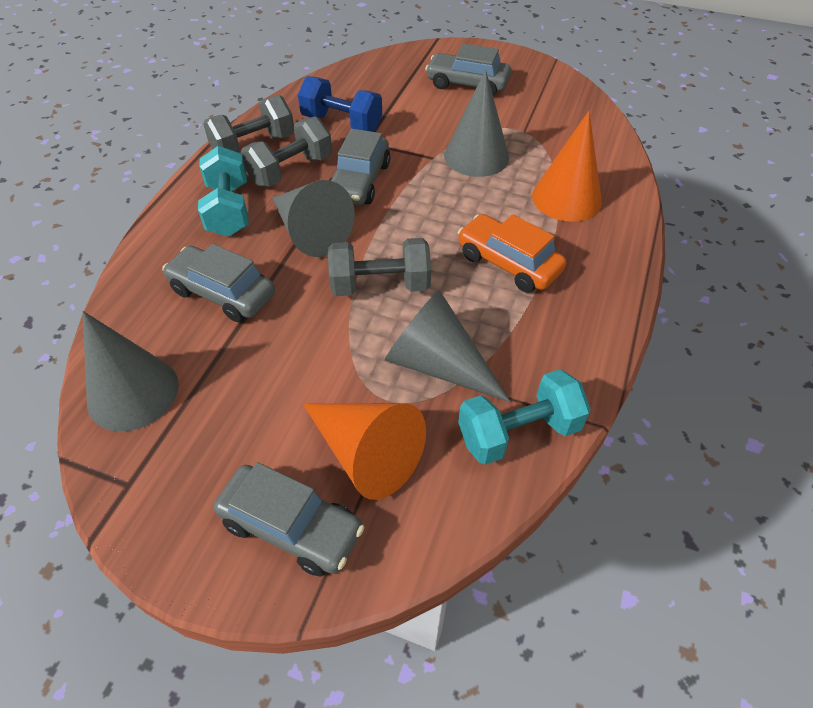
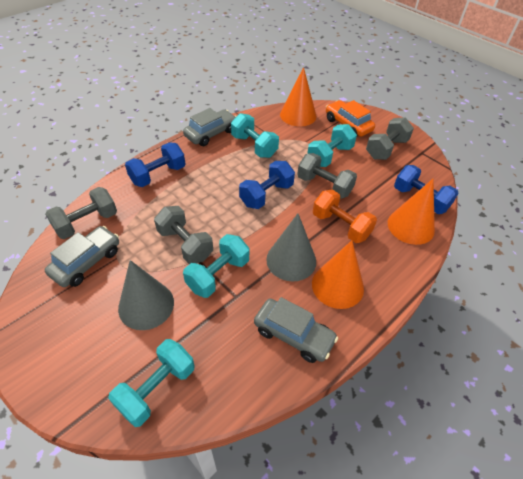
blue dumbbell: [298,76,382,132] = 1 -> [125,142,185,187] [239,161,295,209] [394,165,458,214] = 3
grey car: [162,244,275,322] [214,462,365,576] [330,129,391,205] [425,44,511,96] = 4 -> [45,226,119,287] [183,108,236,146] [254,297,338,363] = 3
grey cone: [83,311,179,432] [272,180,355,257] [385,290,511,402] [444,70,509,177] = 4 -> [118,260,174,330] [266,214,316,281] = 2
grey dumbbell: [203,95,294,153] [241,116,332,187] [328,238,431,296] = 3 -> [45,187,117,239] [154,206,213,264] [297,153,357,199] [366,117,414,160] = 4
orange cone: [303,403,426,500] [532,111,602,222] = 2 -> [280,67,316,126] [312,240,364,309] [388,179,435,245] = 3
orange dumbbell: none = 0 -> [313,189,377,243] = 1
turquoise dumbbell: [198,146,249,237] [458,370,591,465] = 2 -> [108,339,195,427] [183,234,249,298] [231,113,279,158] [307,124,357,167] = 4

